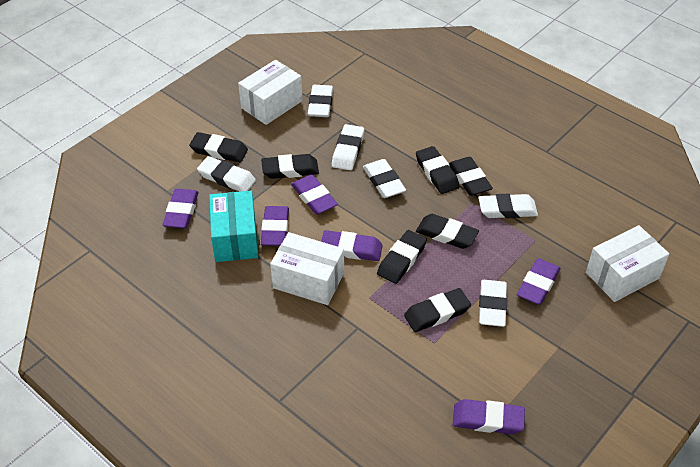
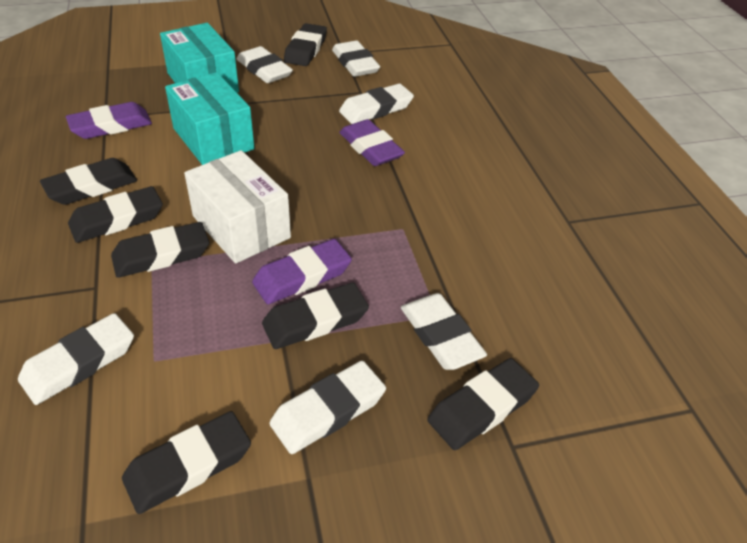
purple eraser: [162,189,199,228] [261,206,289,246] [291,174,338,215] [321,230,383,261] [453,399,525,434] [517,258,561,305] = 6 -> [66,102,152,139] [252,239,352,304] [339,119,405,166] = 3
turquoise box: [209,191,258,262] = 1 -> [160,23,239,93] [165,72,255,165] = 2
white box: [238,60,302,125] [270,232,344,305] [586,225,669,302] = 3 -> [184,150,291,264] = 1

